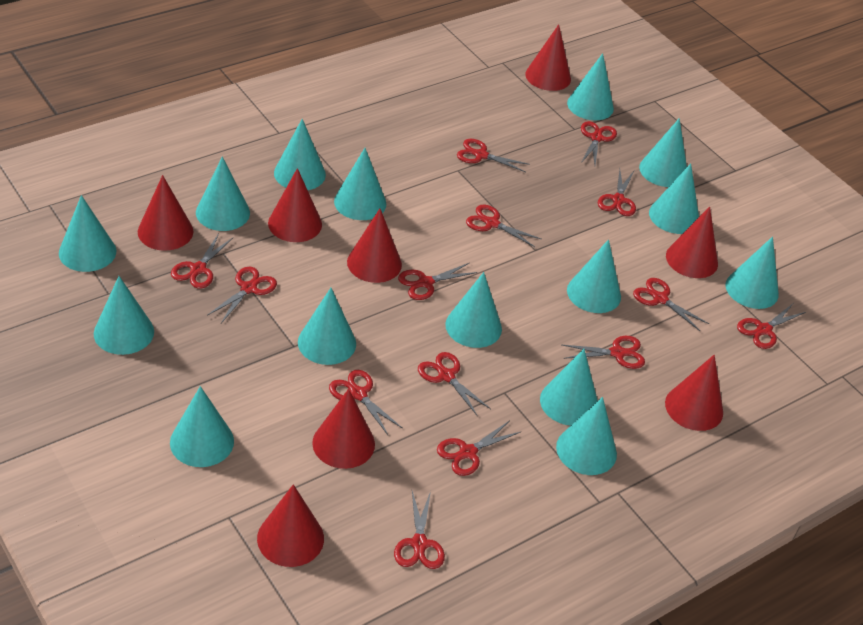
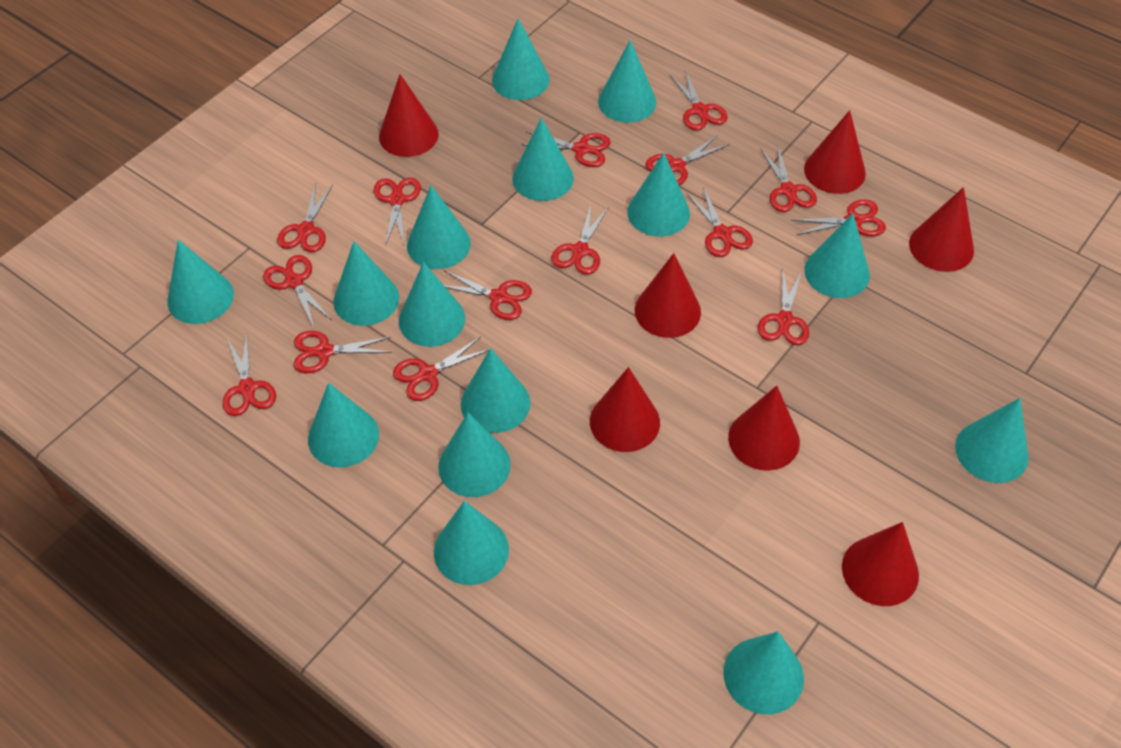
red cone: [138,175,193,251] [257,484,324,567] [268,168,322,242] [312,389,375,469] [347,208,402,283] [525,24,571,91] [665,355,723,431] [666,206,718,278] = 8 -> [379,74,439,157] [590,367,660,452] [635,253,701,338] [728,386,800,471] [804,110,866,194] [842,522,919,606] [909,187,974,272] = 7
red scissors: [171,233,233,289] [207,267,277,323] [329,370,403,435] [394,491,445,569] [398,263,478,300] [418,352,491,416] [437,421,520,476] [457,139,530,172] [466,205,541,247] [562,336,645,369] [581,121,617,165] [598,170,636,216] [633,278,709,331] [737,304,806,349] = 14 -> [223,333,276,416] [263,255,332,327] [277,183,333,252] [294,331,392,373] [374,178,421,246] [393,336,490,401] [444,270,532,320] [522,131,611,167] [552,205,608,275] [645,135,729,185] [670,69,728,131] [686,187,753,257] [758,270,809,345] [761,147,817,212] [791,199,886,236] = 15

